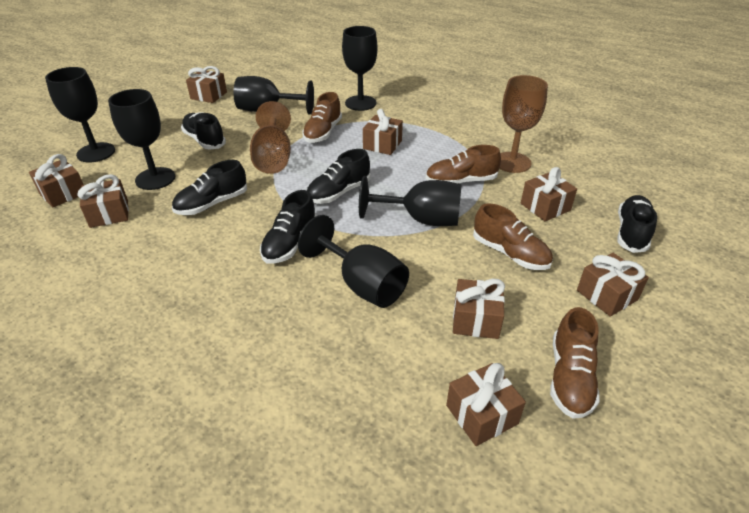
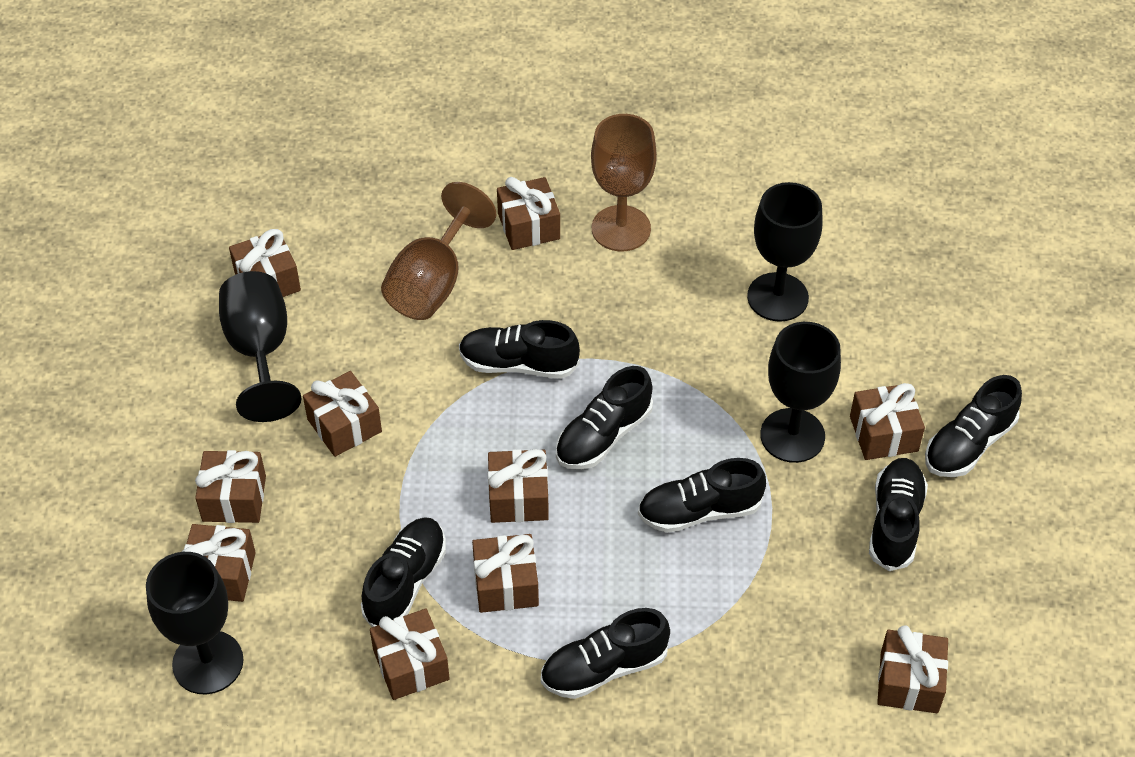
black goblet: [45,67,115,162] [108,89,175,190] [234,76,314,115] [298,215,409,308] [342,26,377,111] [359,176,461,226] = 6 -> [146,552,243,694] [219,271,302,422] [747,182,822,322] [760,322,841,463] = 4
black shoe: [172,160,247,215] [181,112,226,150] [260,190,316,264] [307,149,371,204] [618,195,657,253] = 5 -> [361,517,446,627] [459,320,580,379] [541,608,670,699] [556,366,653,469] [638,458,766,533] [869,458,928,571] [925,375,1022,477] = 7
brown gift: [29,154,83,208] [77,174,129,228] [186,66,227,103] [363,109,403,155] [446,363,526,446] [453,279,505,339] [521,167,577,221] [577,253,649,316] = 8 -> [181,524,256,602] [195,450,266,523] [229,229,301,297] [303,371,382,457] [370,609,450,700] [472,534,539,613] [488,449,549,523] [497,177,560,250] [850,383,925,460] [877,625,948,713] = 10
brown shoe: [302,92,342,143] [425,145,501,184] [473,203,553,270] [550,307,600,419] = 4 -> none = 0

